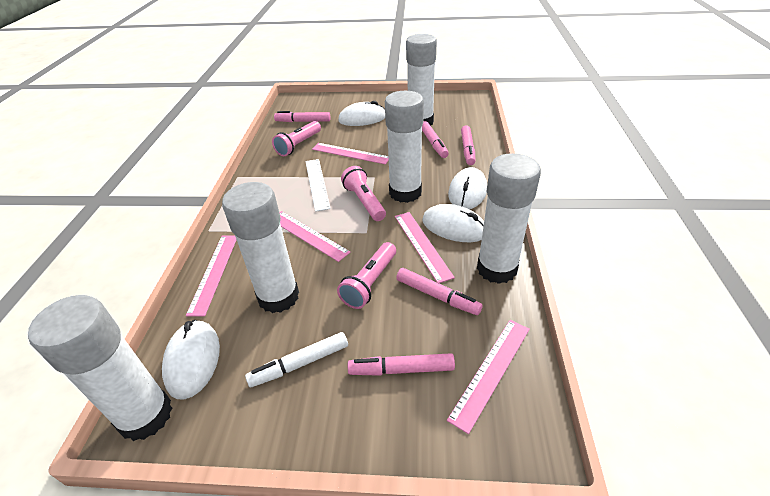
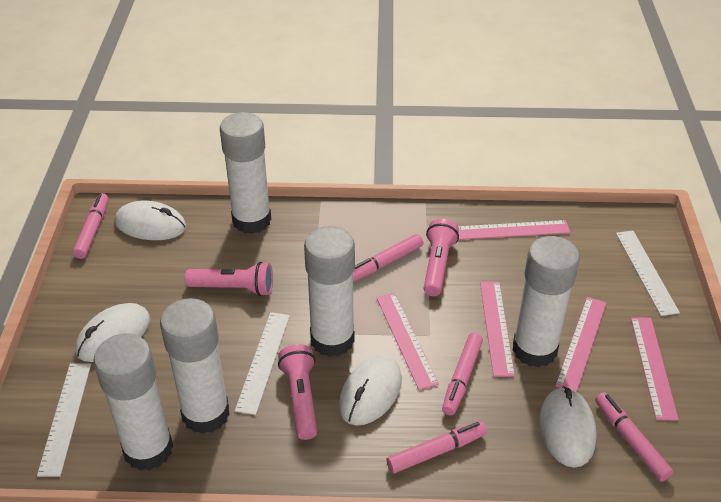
white marker: [245,332,348,387] = 1 -> none = 0
white ruler: [305,159,331,212] = 1 -> [37,363,91,477] [235,312,290,415] [616,231,680,316] = 3

